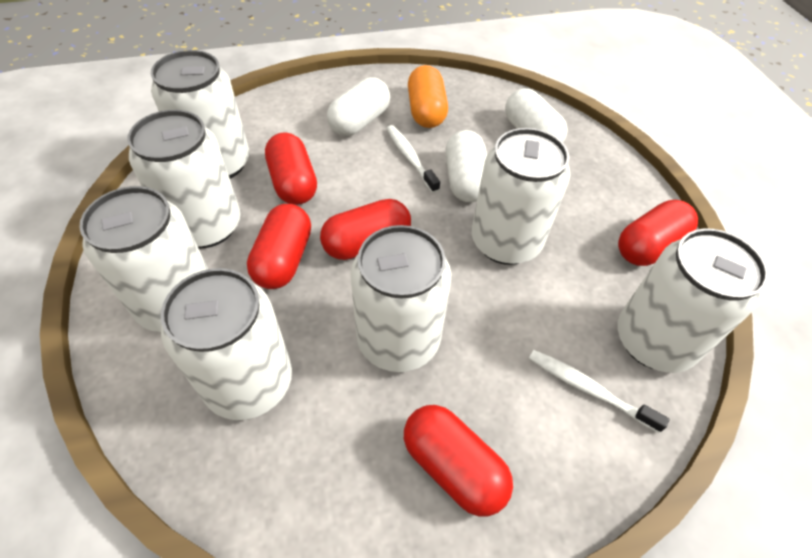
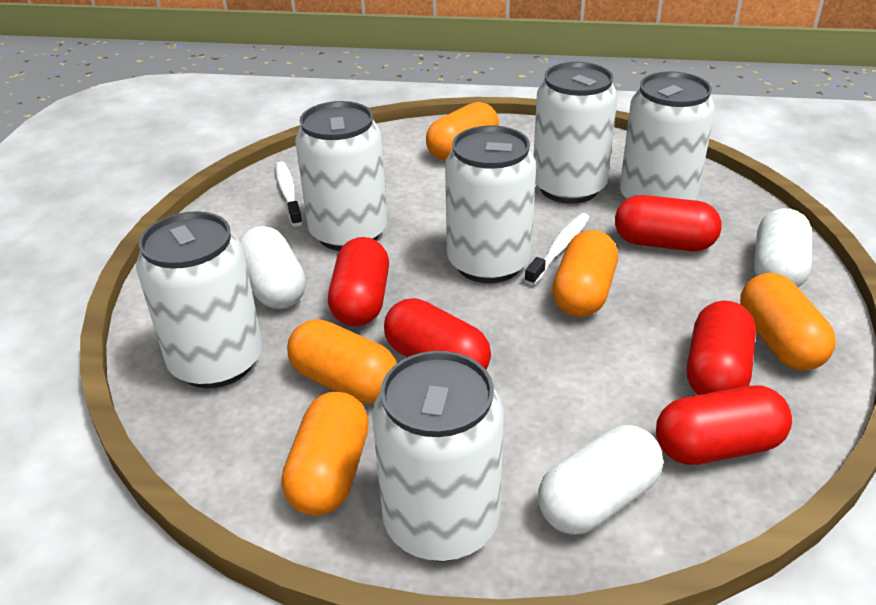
orange capsule: [408,65,448,128] = 1 -> [281,392,369,516] [287,319,397,404] [426,102,499,161] [552,230,618,317] [740,273,836,370] = 5
white can: [79,186,208,332] [127,110,241,248] [151,50,249,179] [161,268,292,420] [350,225,451,372] [471,128,570,265] [617,229,769,373] = 7 -> [136,211,263,388] [295,101,387,251] [372,351,504,561] [445,125,536,283] [534,62,618,204] [620,71,715,200] = 6

